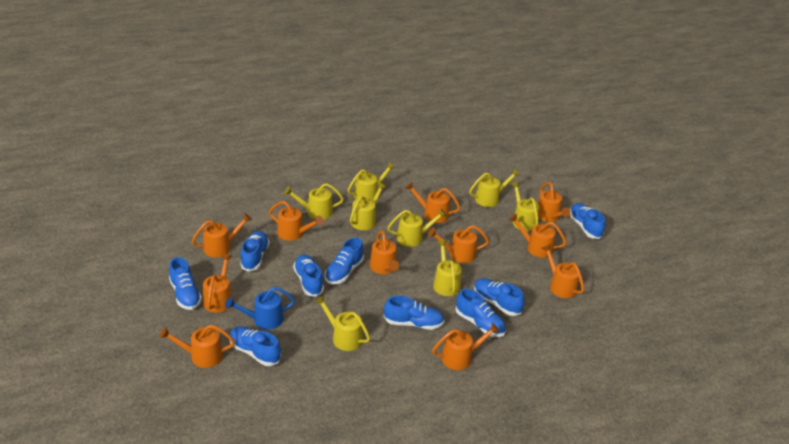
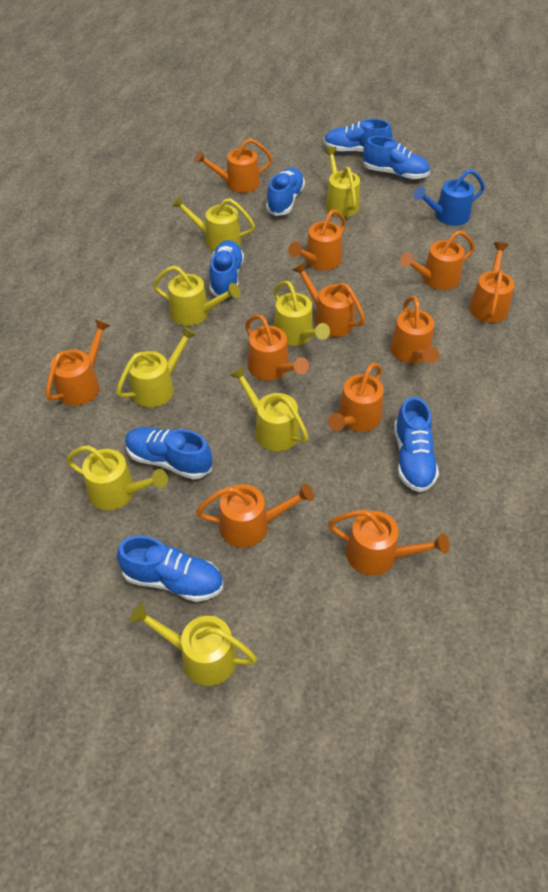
blue shoe: [169,257,202,310] [229,326,281,366] [240,231,270,272] [293,254,324,297] [325,238,364,284] [384,296,444,330] [455,289,506,337] [474,278,524,316] [570,203,605,239] = 9 -> [117,535,223,602] [125,427,212,480] [209,240,244,296] [266,168,305,216] [324,119,392,152] [363,136,430,179] [394,397,439,492] = 7

